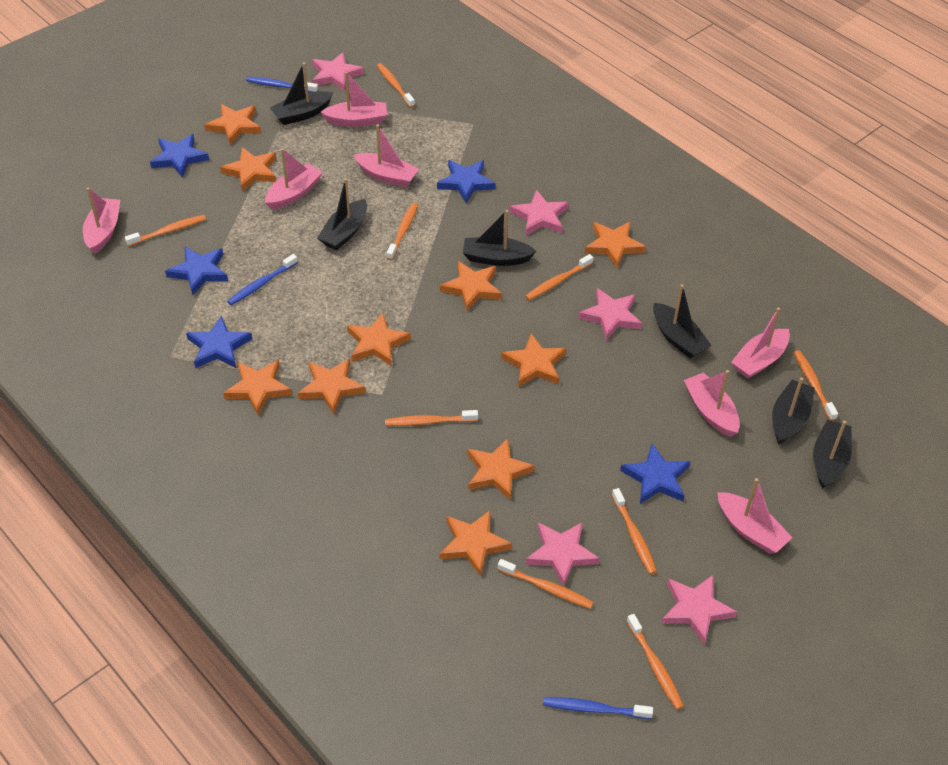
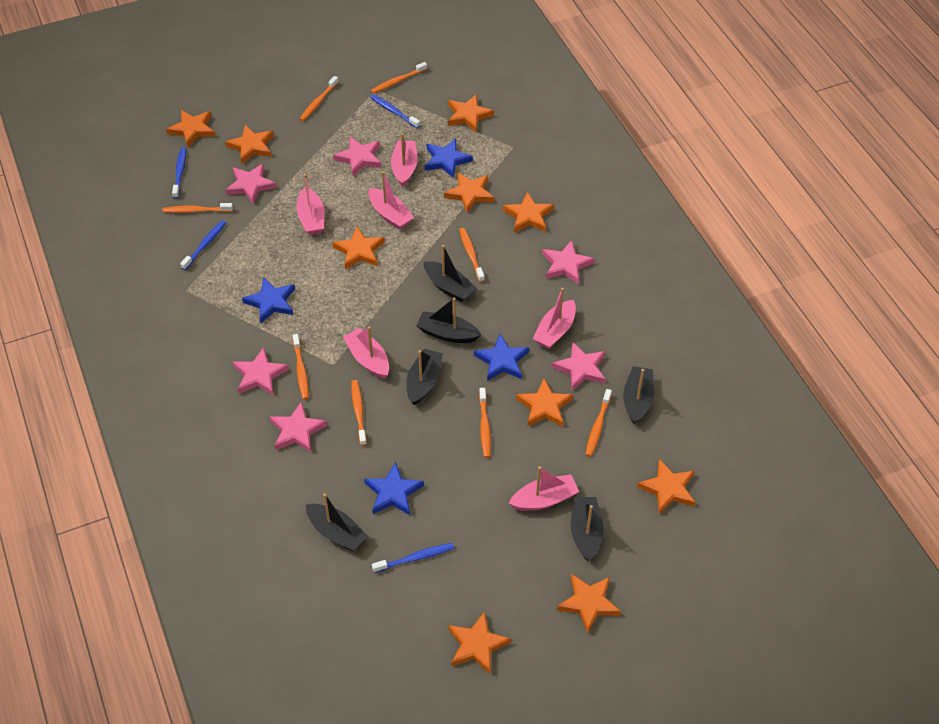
blue star: [150,134,209,178] [165,246,228,295] [186,316,252,368] [437,160,496,203] [620,444,691,504] = 5 -> [242,277,295,323] [364,462,424,515] [424,138,473,178] [474,334,529,381] = 4
blue toothbrush: [227,254,298,305] [246,77,318,92] [543,697,653,719] = 3 -> [172,147,186,199] [180,220,226,270] [370,94,420,128] [372,543,455,573] = 4
orange toothbrush: [125,215,206,247] [377,63,415,108] [385,410,478,426] [387,202,418,260] [497,559,594,609] [525,254,593,300] [612,488,657,574] [626,614,684,710] [794,350,838,421] = 9 -> [162,203,233,213] [293,334,309,400] [300,76,338,121] [351,380,367,446] [371,62,427,94] [459,228,485,282] [479,388,491,458] [585,389,612,457] = 8
pink boat: [83,187,120,254] [265,148,323,210] [321,72,387,127] [354,124,419,187] [684,370,740,437] [717,478,793,554] [731,308,790,379] = 7 -> [296,174,325,235] [343,326,389,379] [368,171,414,230] [391,133,418,187] [509,466,579,511] [533,288,576,349] = 6
pink star: [312,52,364,91] [510,190,569,235] [525,522,600,587] [578,288,642,340] [661,575,737,645] = 5 -> [225,163,277,204] [233,347,289,395] [270,402,327,453] [333,137,382,176] [542,240,594,284] [552,342,606,391] = 6

